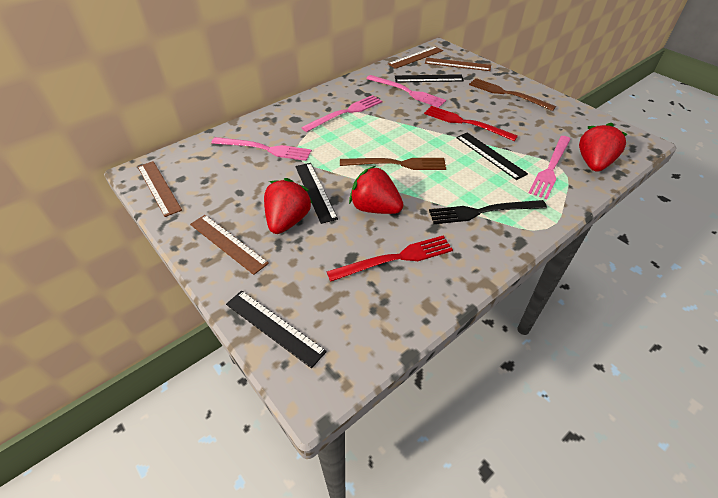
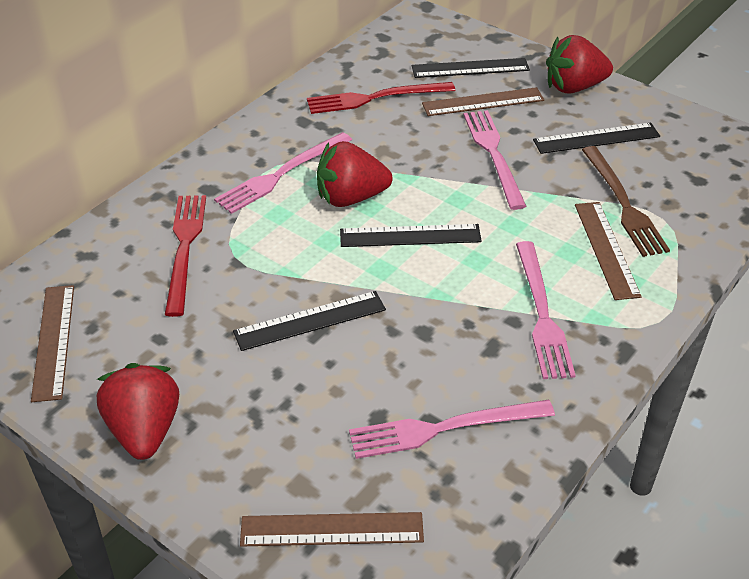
black fork: [429,200,547,224] = 1 -> none = 0
brown fork: [340,158,446,170] [469,78,556,111] = 2 -> [582,146,670,257] = 1

